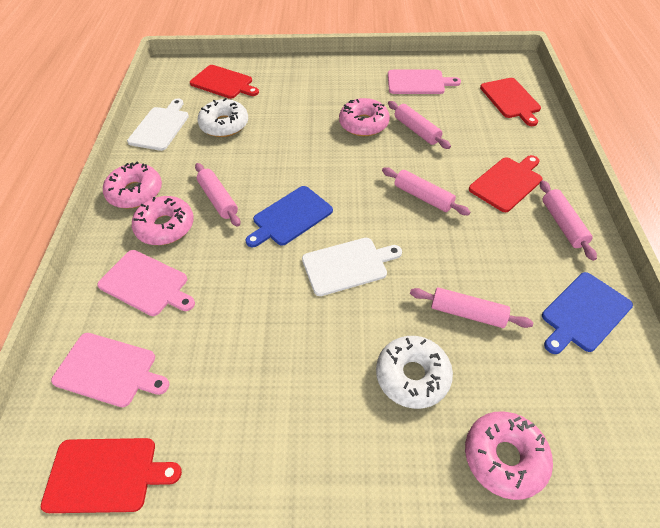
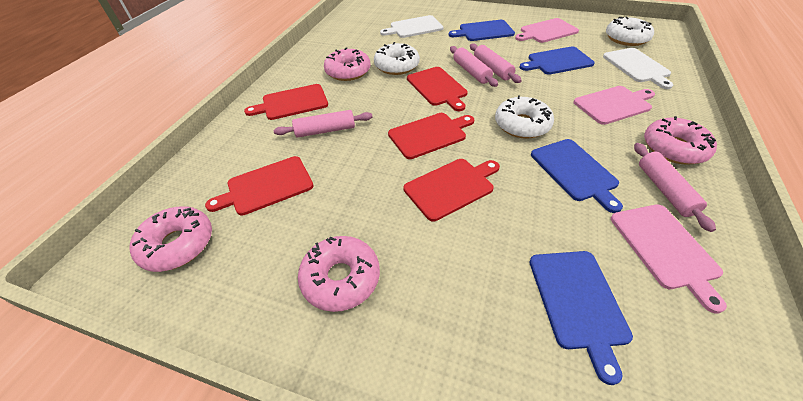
blue cutting board: [245,186,333,247] [542,272,633,354] = 2 -> [449,20,515,41] [519,46,595,75] [529,251,633,385] [531,139,623,213] = 4
pink rolling pin: [195,163,240,227] [382,167,470,215] [388,101,451,149] [410,287,533,328] [540,180,597,261] = 5 -> [273,110,373,138] [450,46,498,87] [470,44,522,83] [634,143,716,232] = 4
red cutting board: [41,438,182,513] [190,65,259,99] [469,155,542,212] [480,78,541,126] = 4 -> [205,156,313,216] [244,84,328,120] [388,113,474,159] [404,159,500,221] [407,67,468,111] = 5
white donut: [197,98,248,137] [376,336,453,409] = 2 -> [374,42,420,75] [495,95,554,139] [606,17,654,46] = 3

